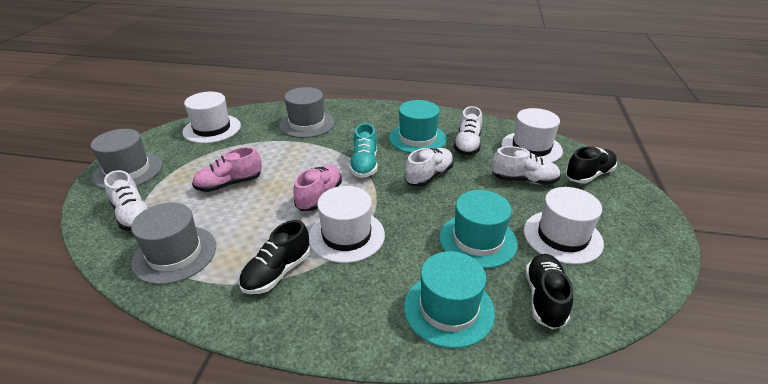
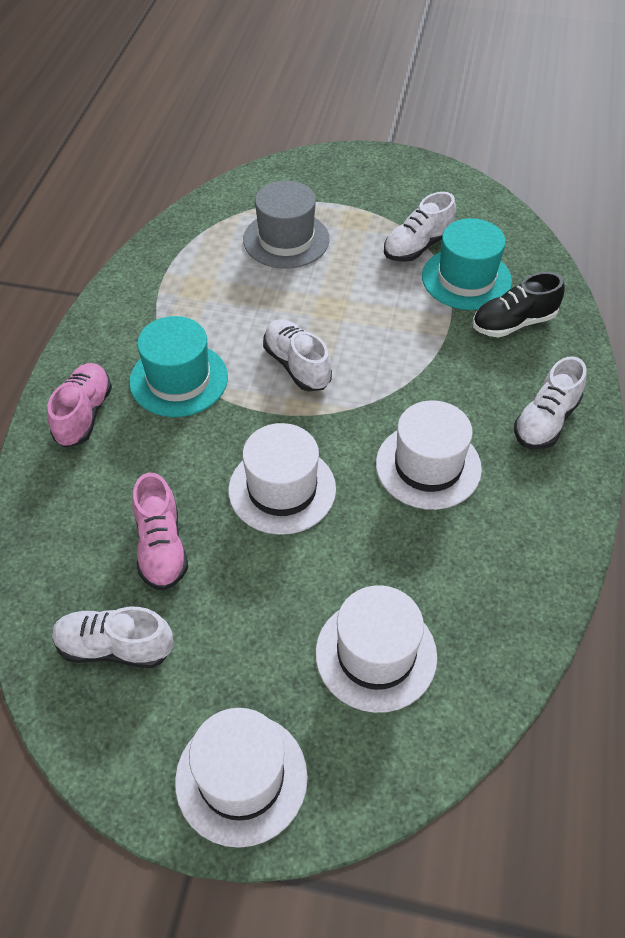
black shoe: [239,220,310,294] [525,254,573,329] [565,146,617,183] = 3 -> [473,272,565,338] = 1
grey hat: [91,129,162,189] [131,202,216,285] [279,87,335,138] = 3 -> [243,181,329,269] = 1
turquoise hat: [389,100,447,153] [404,251,495,348] [439,190,518,268] = 3 -> [129,316,228,417] [422,218,512,310] = 2
turquoise shoe: [349,123,378,178] = 1 -> none = 0

